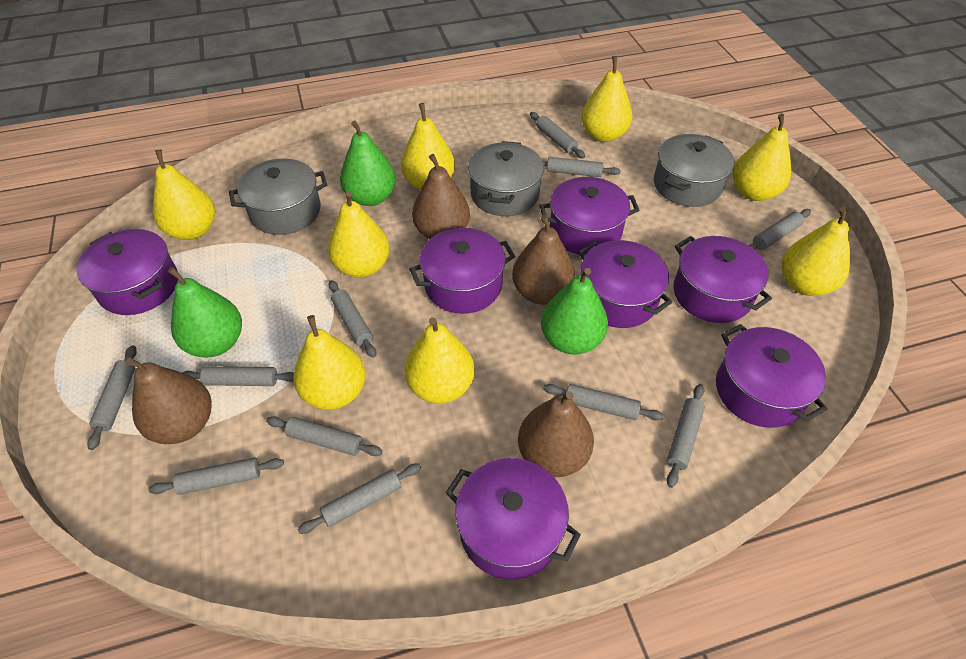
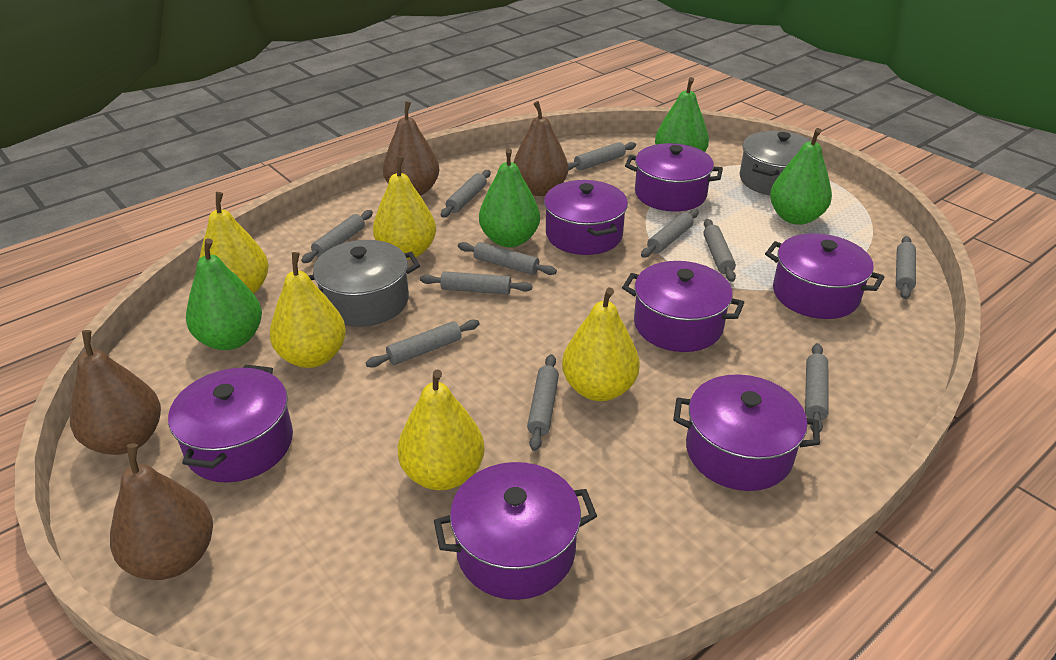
green pear: [167,267,242,358] [340,121,396,206] [541,268,608,355] = 3 -> [186,239,262,350] [479,148,540,247] [655,77,709,152] [770,128,832,225] = 4
grey pot: [229,158,327,235] [468,141,544,216] [654,134,734,207] = 3 -> [308,240,420,327] [740,131,812,195] = 2
yellow pear: [153,150,215,240] [293,315,366,410] [328,191,389,278] [401,103,455,190] [404,317,475,403] [581,56,632,142] [733,114,791,201] [782,207,850,296] = 8 -> [199,192,269,294] [270,252,346,368] [373,156,436,260] [398,370,485,490] [562,287,640,401] = 5

